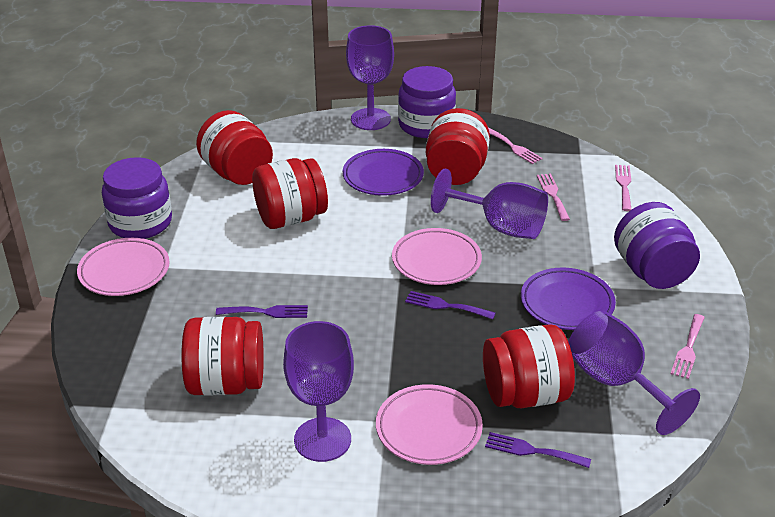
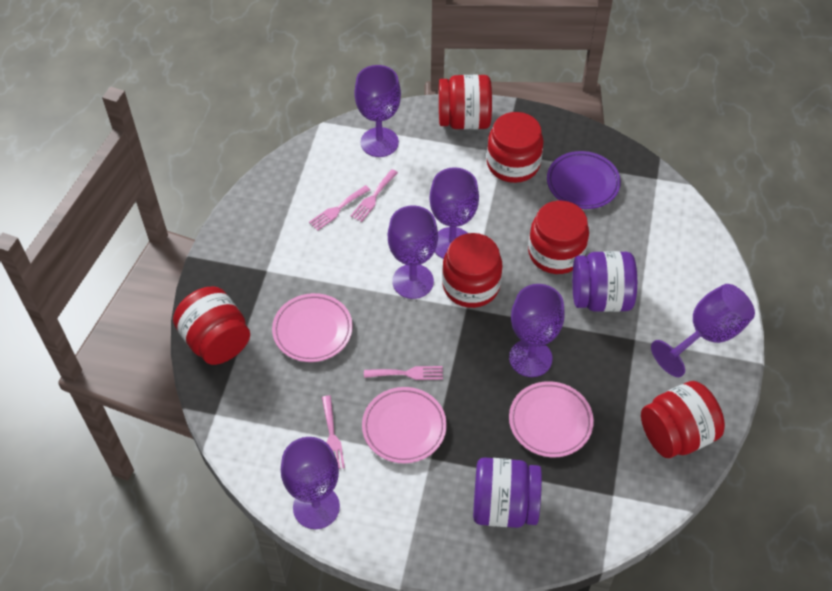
purple fork: [216,305,308,318] [405,291,496,319] [485,432,591,468] = 3 -> none = 0
purple goblet: [283,321,354,462] [346,25,394,130] [431,169,548,239] [568,311,700,435] = 4 -> [281,437,340,529] [354,65,401,157] [388,205,438,299] [430,167,479,259] [509,284,565,377] [651,284,755,377] = 6
purple jar: [102,157,172,239] [398,66,456,138] [614,202,700,289] = 3 -> [473,457,542,528] [572,251,637,312] = 2
purple plate: [343,149,424,196] [521,268,616,330] = 2 -> [547,151,621,209] = 1
red jar: [181,317,264,396] [196,110,273,185] [252,158,328,229] [426,108,490,185] [483,324,575,408] = 5 -> [173,286,250,365] [439,75,492,130] [442,233,502,308] [487,112,543,183] [528,201,589,274] [641,381,725,458] = 6

